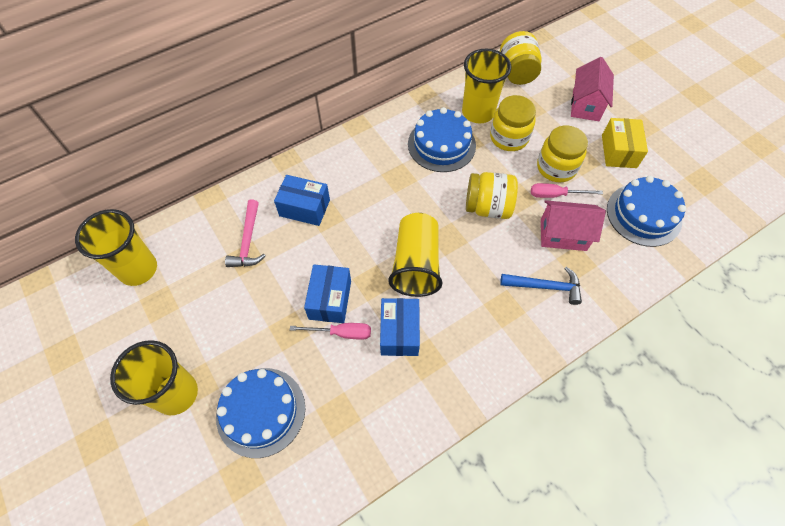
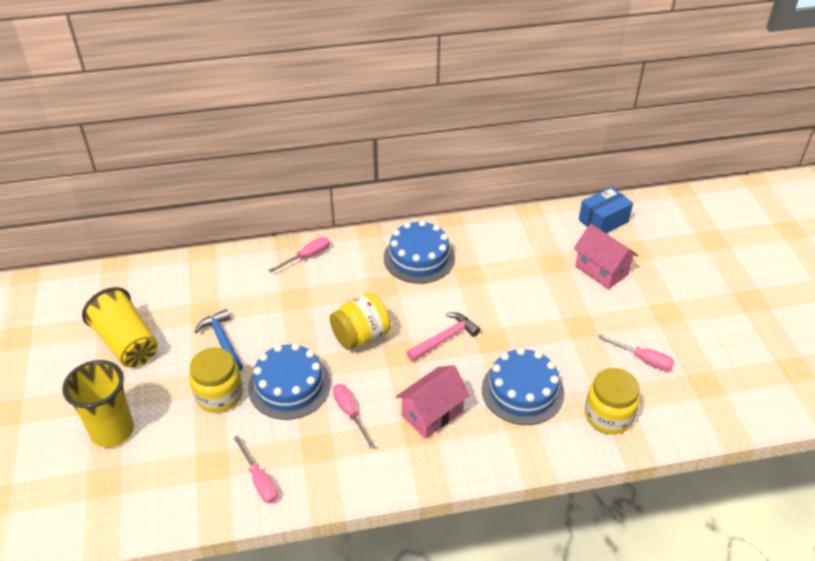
blue box: [274,175,330,226] [304,264,351,323] [380,298,420,356] = 3 -> [579,187,633,233] = 1
pink screwdriver: [290,323,371,340] [531,183,603,198] = 2 -> [233,435,278,503] [268,237,330,273] [333,384,375,448] [598,334,674,371] = 4
yellow box: [602,118,648,168] = 1 -> none = 0
yellow cup: [75,209,157,286] [110,340,198,415] [388,213,443,297] [462,49,511,123] = 4 -> [62,360,134,447] [82,287,158,367] = 2
yellow jar: [466,172,518,219] [490,95,536,151] [500,31,542,85] [537,125,588,182] = 4 -> [189,347,243,413] [330,292,391,350] [585,368,640,434] = 3

